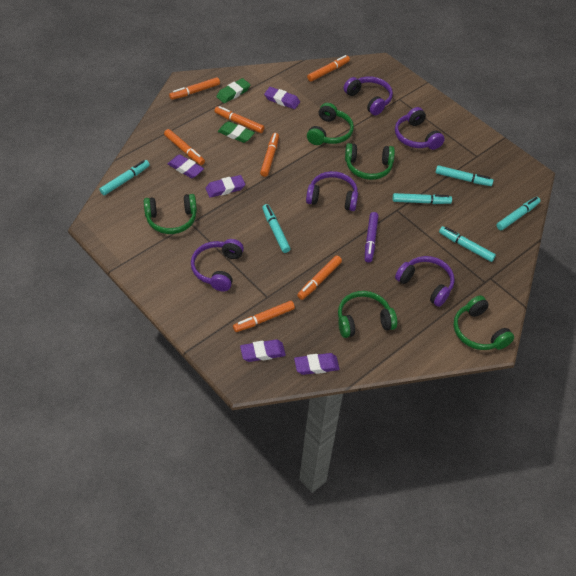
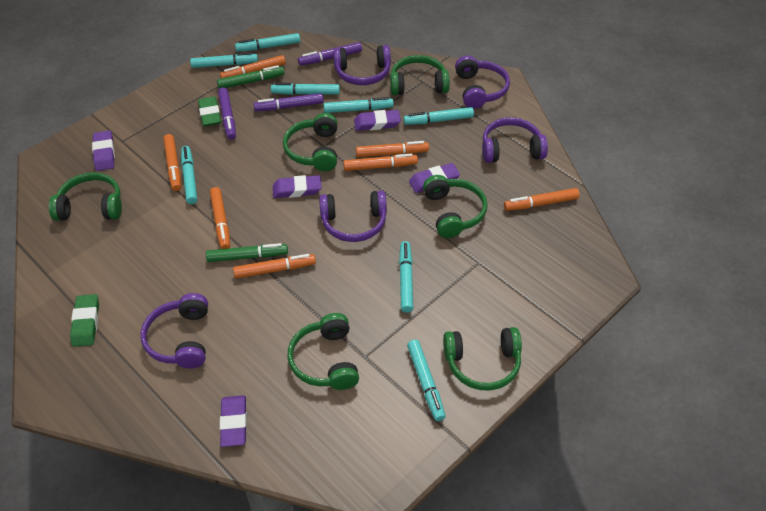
green headphones: [144,194,197,234] [307,103,354,145] [338,291,397,338] [345,143,395,180] [453,295,514,350] = 5 -> [49,172,122,221] [283,113,337,171] [288,313,359,390] [390,55,450,95] [423,175,487,238] [443,327,522,391] = 6
green marker: none = 0 -> [206,243,288,262] [217,65,285,89] = 2
purple marker: [365,212,378,263] = 1 -> [218,87,236,140] [253,93,324,111] [298,42,362,66] = 3
turquoise marker: [99,160,150,195] [262,204,291,253] [393,193,452,204] [435,165,494,186] [439,226,496,262] [496,197,540,230] = 6 -> [181,146,197,204] [190,52,258,68] [235,33,300,52] [271,83,340,95] [324,97,394,113] [399,241,413,313] [403,107,474,125] [407,340,446,421] = 8

